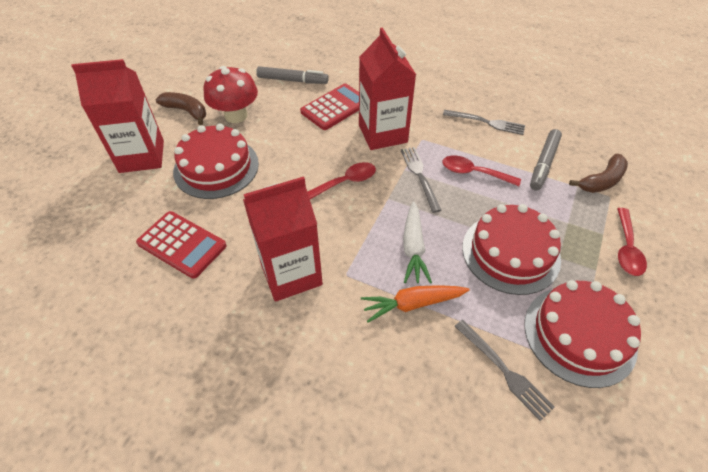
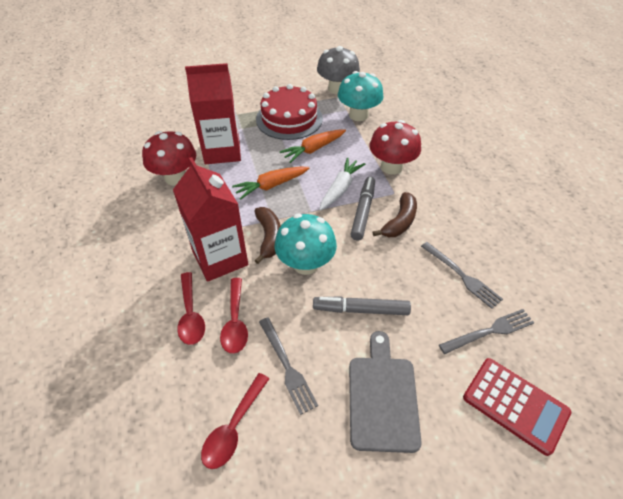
grey cutting board: none = 0 -> [349,331,422,453] = 1
grey mushroom: none = 0 -> [317,46,360,94] = 1
orange carrot: [361,285,469,323] = 1 -> [232,166,309,200] [280,130,346,163] = 2
red cake: [173,124,259,199] [462,204,561,295] [524,280,641,388] = 3 -> [256,84,323,140] = 1
red calculator: [136,211,227,279] [300,83,359,130] = 2 -> [463,358,571,456] = 1
red carton: [71,59,164,173] [243,176,323,302] [359,28,416,150] = 3 -> [173,157,248,282] [185,63,241,164] = 2
red mushroom: [203,66,258,123] = 1 -> [142,131,196,185] [370,120,421,175] = 2
turquoise mushroom: none = 0 -> [275,214,337,275] [338,71,384,121] = 2

